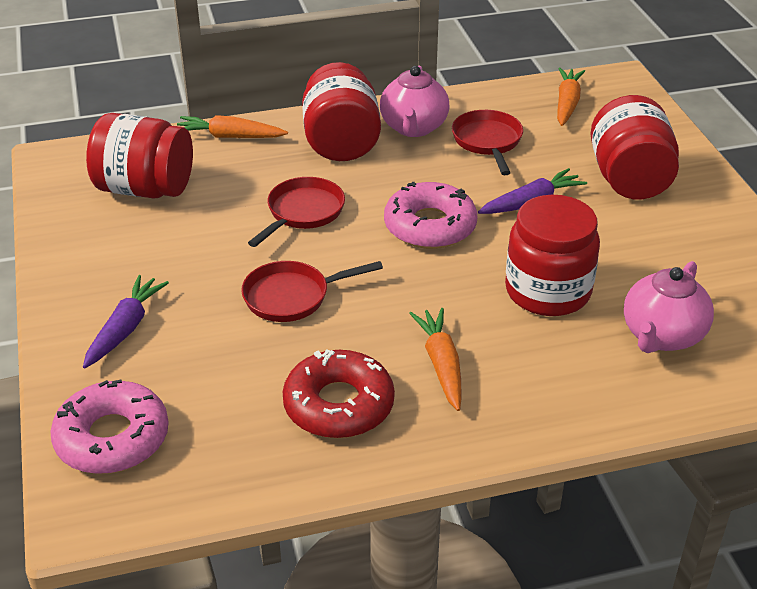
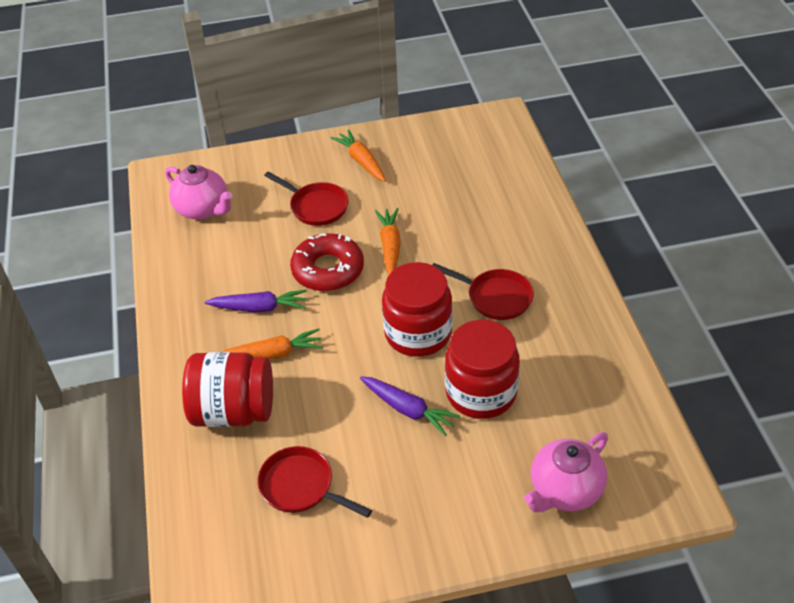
pink donut: [50,380,169,474] [384,182,477,249] = 2 -> none = 0
red jar: [86,113,193,199] [302,62,381,161] [505,195,600,316] [590,95,679,199] = 4 -> [182,352,273,427] [382,262,452,357] [445,320,520,419] = 3

